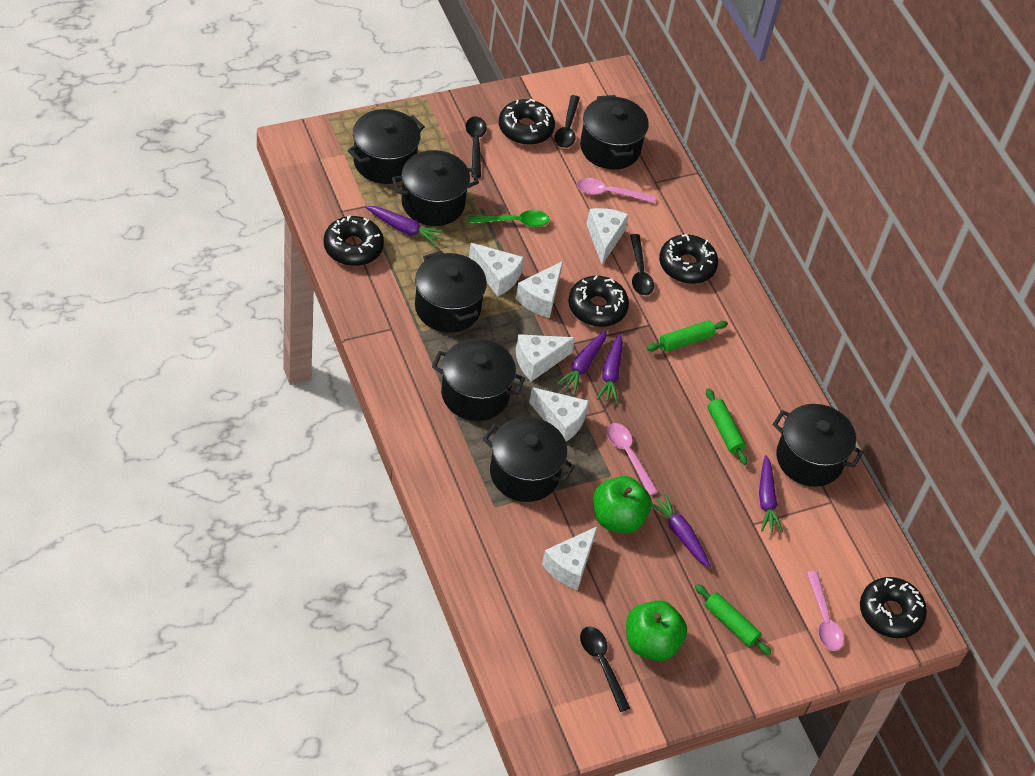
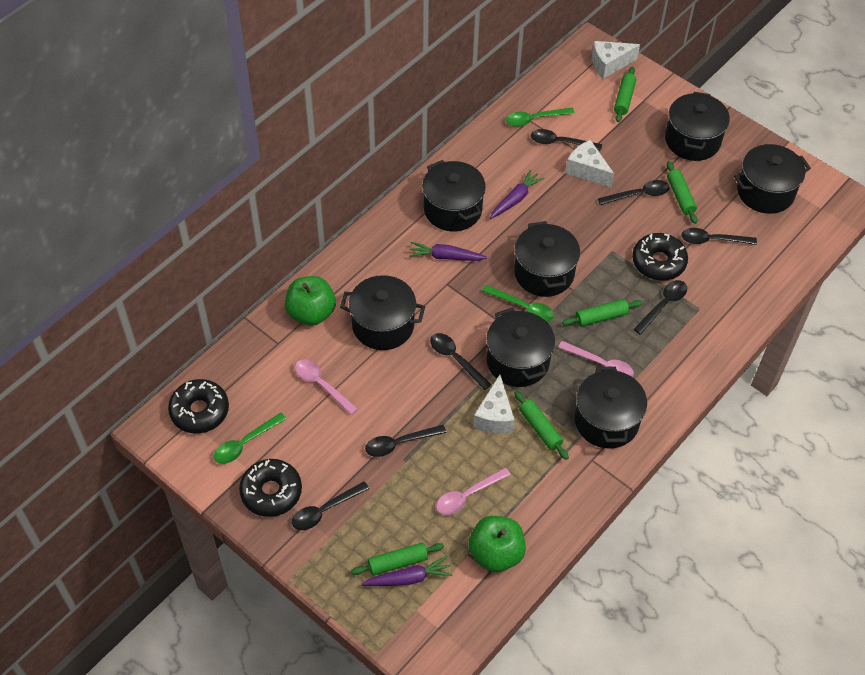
black donut: [324,215,384,266] [499,99,555,145] [568,275,629,327] [659,234,718,284] [860,577,927,638] = 5 -> [168,379,229,433] [239,459,302,517] [632,233,688,280] = 3
black spoon: [465,116,487,178] [554,95,580,148] [580,626,630,712] [630,234,654,296] = 4 -> [292,481,369,530] [365,425,446,457] [430,333,492,390] [531,129,602,151] [598,180,670,205] [633,280,687,335] [681,228,757,245] = 7
green rolling pin: [647,320,728,352] [695,584,771,655] [706,388,748,465] = 3 -> [351,543,444,576] [514,391,569,460] [562,299,642,327] [614,67,636,122] [667,161,697,224] = 5
green spoon: [468,210,549,227] = 1 -> [214,413,286,464] [482,285,554,322] [506,108,575,127] = 3
purple carrot: [365,206,444,246] [557,330,607,393] [597,333,623,404] [651,494,711,568] [759,455,783,533] = 5 -> [361,556,453,586] [409,242,487,261] [490,169,545,219] = 3
white cheese: [469,243,524,297] [516,261,563,318] [516,334,575,382] [529,387,589,442] [542,527,597,590] [586,208,629,265] = 6 -> [473,375,515,433] [566,140,614,188] [592,41,640,79] = 3

